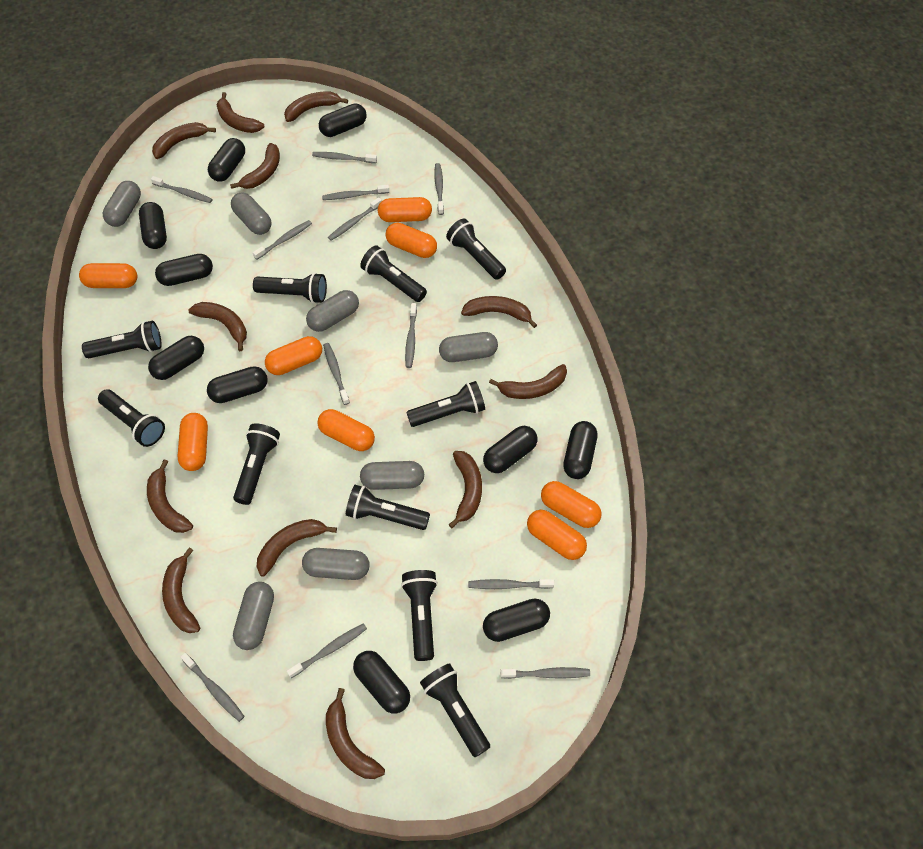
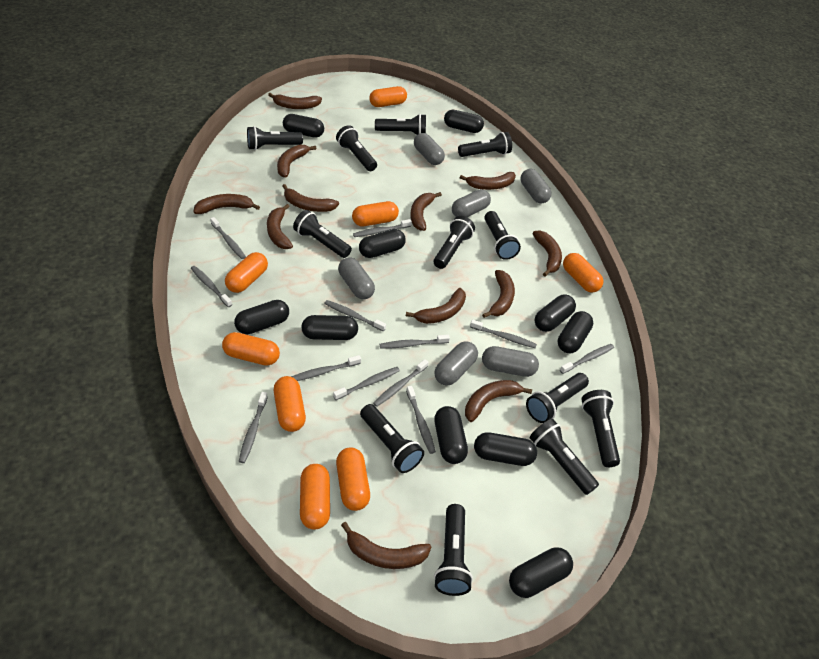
black flashlight: [82,321,162,358] [98,389,165,447] [233,423,280,505] [253,273,327,303] [346,485,430,530] [360,245,427,302] [401,570,438,661] [406,381,485,427] [420,663,490,757] [446,219,506,280] = 10 -> [247,126,303,150] [293,210,352,258] [336,125,377,171] [360,404,424,473] [375,114,426,135] [434,216,475,269] [434,504,473,596] [458,132,512,157] [485,211,521,260] [526,373,589,423] [530,419,599,495] [581,390,620,467] = 12
grey capsule: [103,181,141,227] [231,192,272,235] [233,582,274,650] [302,548,369,580] [306,290,359,332] [360,461,424,490] [439,332,498,362] = 7 -> [338,257,375,299] [414,133,445,165] [434,341,478,386] [452,189,491,217] [482,346,539,377] [521,169,551,204] = 6

